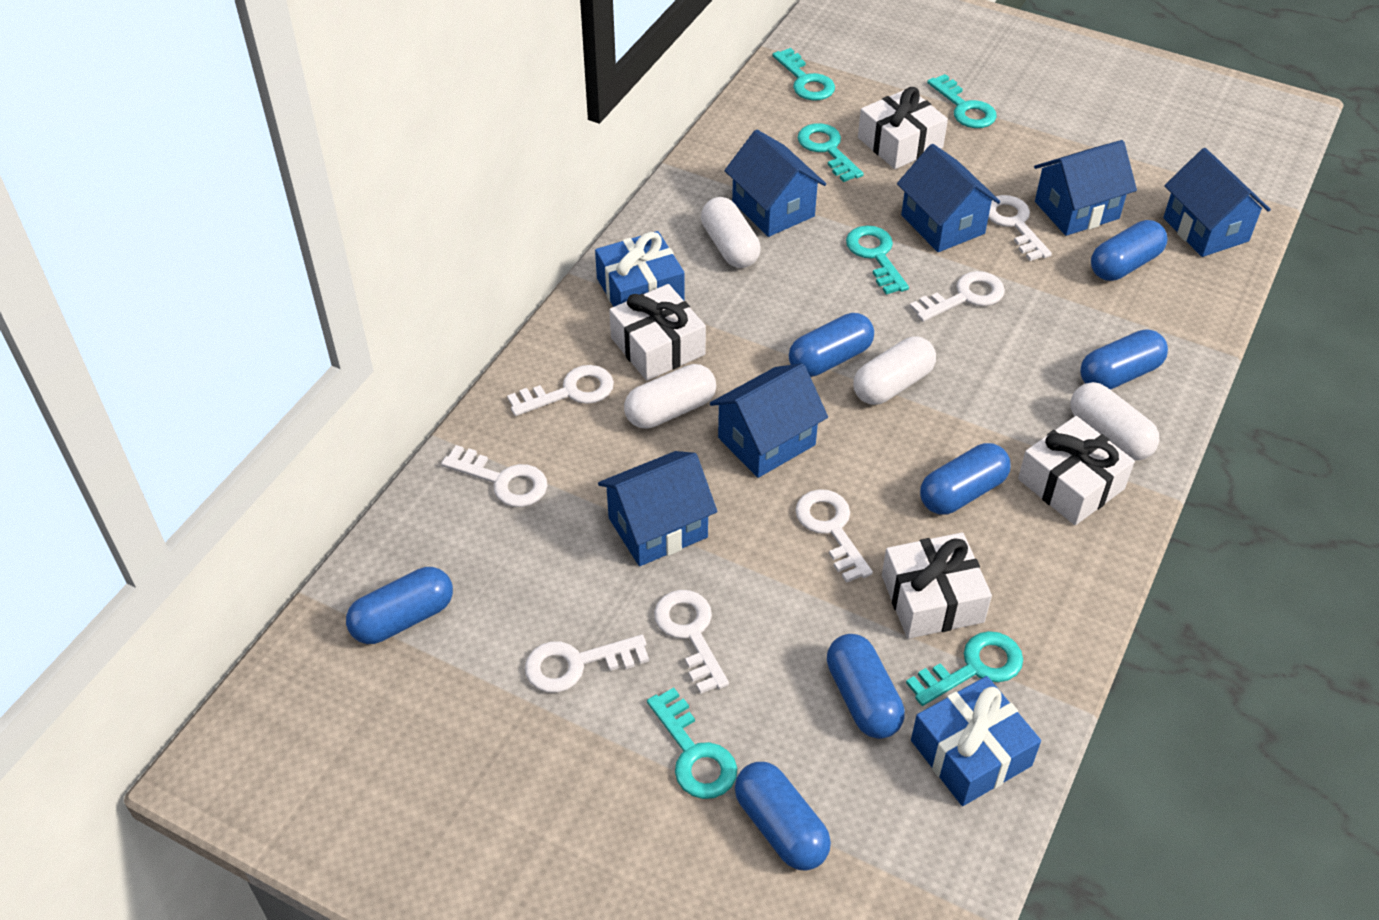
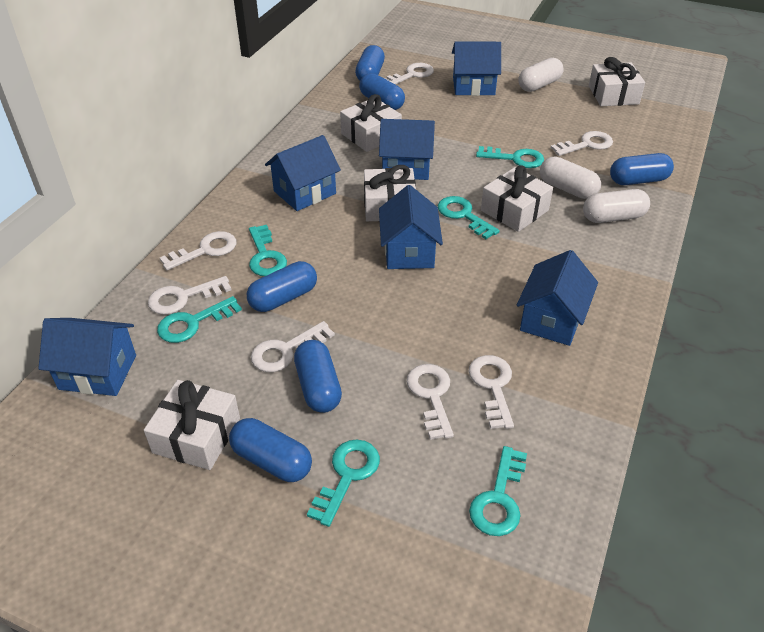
blue capsule: [346,567,453,644] [735,762,831,871] [789,313,874,377] [827,634,905,739] [920,443,1011,514] [1080,329,1168,390] [1091,220,1168,281] = 7 -> [229,418,312,482] [247,261,317,312] [294,340,342,413] [355,45,385,81] [359,73,405,110] [610,153,674,185] = 6
blue gift: [595,231,685,307] [911,676,1041,806] = 2 -> none = 0
white capsule: [624,364,716,428] [701,197,761,268] [853,337,936,405] [1071,382,1159,460] = 4 -> [519,58,564,92] [540,157,601,199] [583,189,650,223] = 3
white gift: [609,284,706,381] [858,87,948,169] [882,533,992,639] [1018,416,1135,525] = 4 -> [144,380,240,470] [340,94,402,152] [364,165,416,221] [481,165,553,232] [589,57,645,106] = 5

